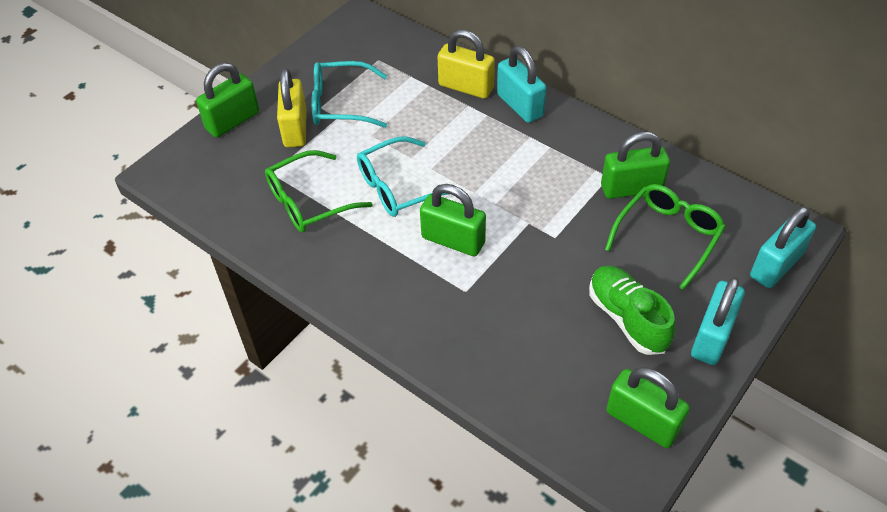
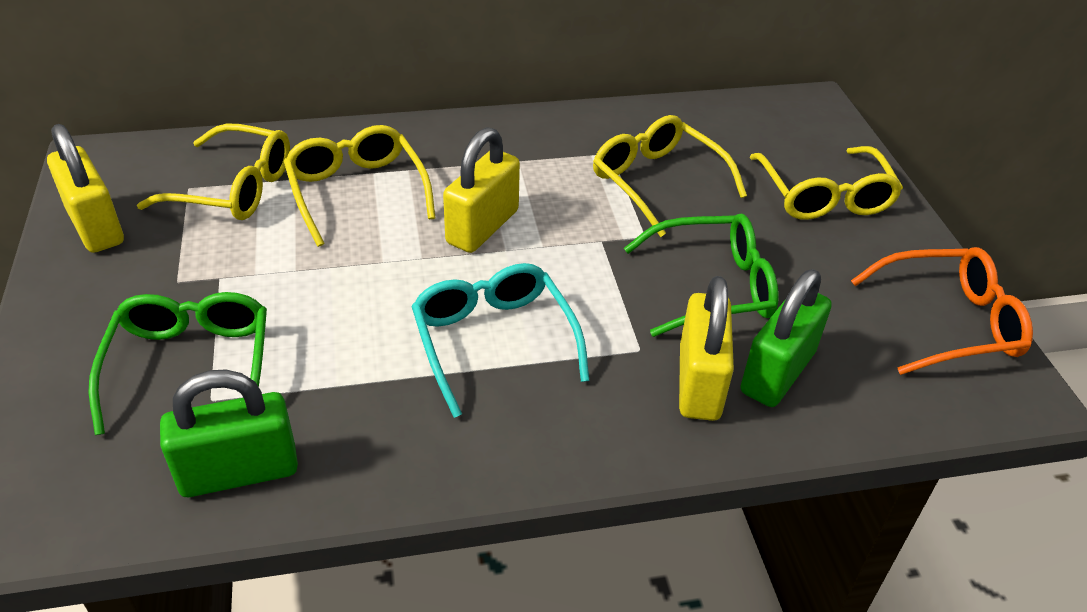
green padlock: [196,63,259,137] [420,184,486,256] [601,132,670,199] [606,367,690,448] = 4 -> [160,369,298,497] [740,269,832,407] = 2
green shoe: [589,266,676,355] = 1 -> none = 0
orange glasses: none = 0 -> [851,247,1033,375] = 1
turquoise glasses: [311,61,387,128] [357,137,448,217] = 2 -> [411,263,590,418] = 1
turquoise padlock: [497,46,546,123] [691,277,745,365] [750,207,816,288] = 3 -> none = 0
yellow glasses: none = 0 -> [137,123,290,220] [284,125,435,247] [593,115,747,237] [750,146,903,220] = 4
yellow padlock: [277,68,307,147] [438,29,495,99] = 2 -> [47,124,124,253] [443,127,520,253] [679,276,734,421] = 3

